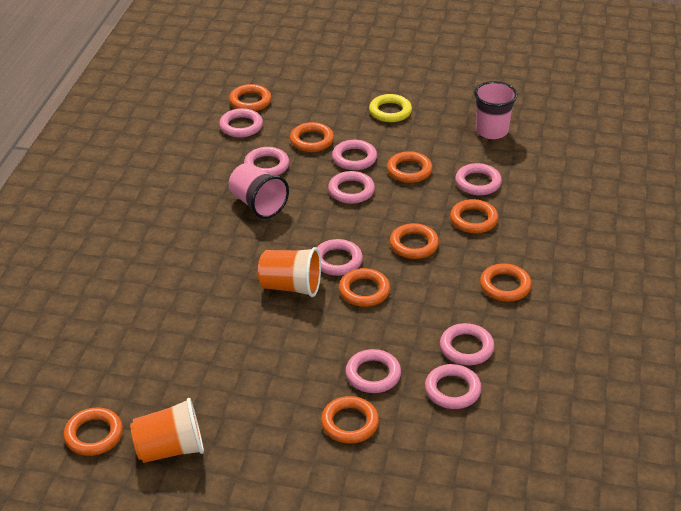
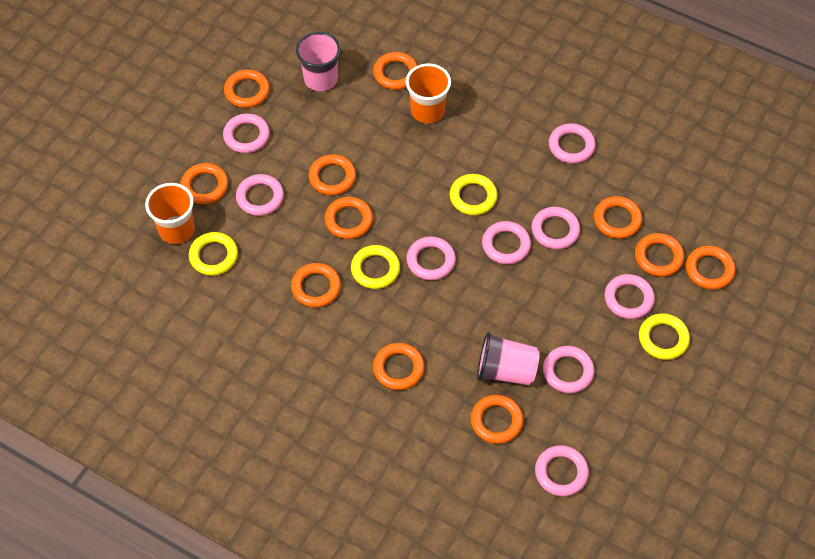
orange ring: [64,407,123,456] [229,84,272,111] [290,122,334,152] [321,396,379,444] [339,268,390,307] [387,151,433,183] [390,223,439,259] [450,199,498,233] [480,263,532,302] = 9 -> [181,163,228,204] [224,70,270,108] [291,263,341,308] [309,154,356,195] [325,197,373,239] [373,52,417,90] [373,343,425,390] [471,395,523,444] [594,196,642,239] [635,233,684,277] [686,246,735,290] = 11
yellow ring: [369,94,412,122] = 1 -> [189,232,238,276] [351,245,400,289] [450,174,497,215] [639,314,690,360] = 4

